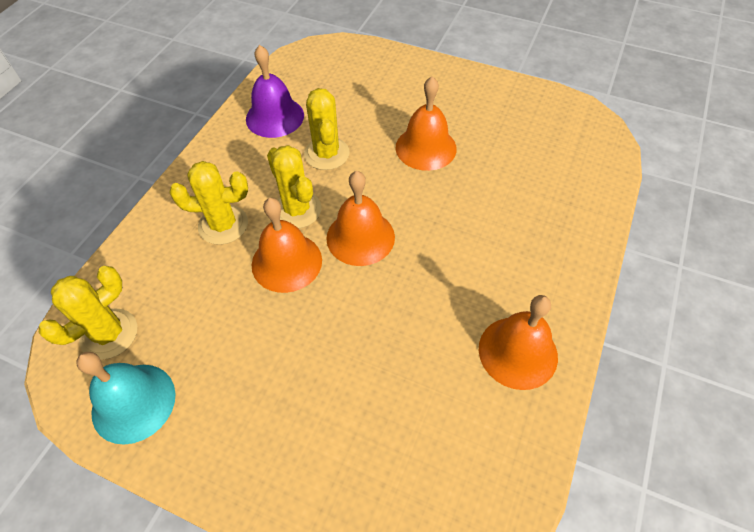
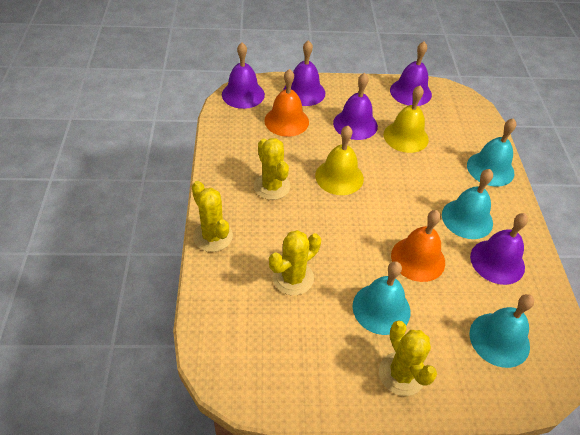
orange bell: [252,198,322,293] [326,171,395,266] [396,76,457,171] [479,295,558,390] = 4 -> [264,69,309,137] [391,210,445,282] = 2
purple bell: [246,45,304,138] = 1 -> [222,42,265,109] [283,40,325,106] [333,73,378,140] [390,41,432,106] [470,213,528,285] = 5
turquoise bell: [76,352,176,445] = 1 -> [353,261,410,335] [442,169,493,239] [467,118,517,187] [469,294,534,368] = 4
yellow bell: none = 0 -> [315,126,364,195] [384,86,429,153] = 2

